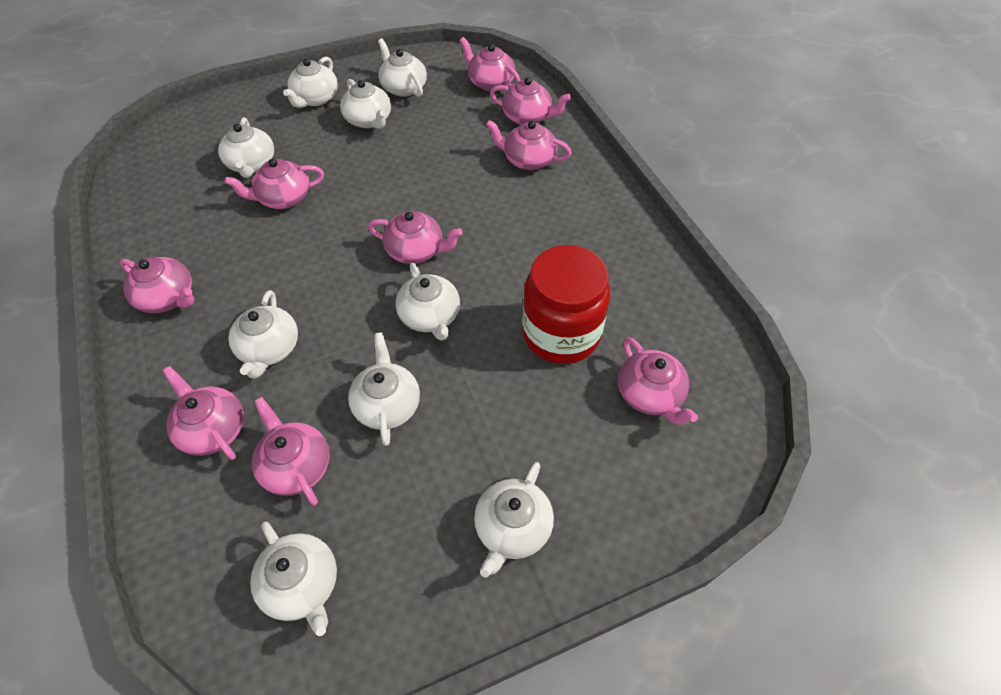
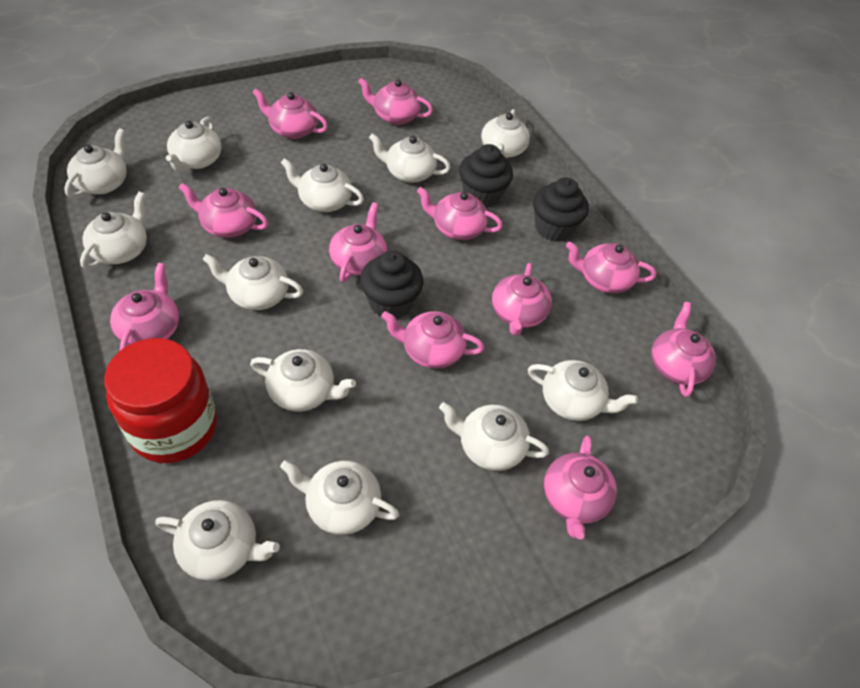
black cupcake: none = 0 -> [360,251,423,318] [459,144,513,208] [533,177,589,242] = 3
pink teapot: [119,257,194,313] [163,366,244,460] [225,159,324,209] [252,397,330,506] [368,211,462,264] [460,37,520,91] [486,120,572,170] [490,77,571,125] [618,337,698,425] = 9 -> [110,263,179,350] [178,183,268,238] [252,88,328,139] [329,202,387,282] [358,78,433,125] [381,311,484,369] [417,187,503,240] [492,263,552,336] [544,435,617,539] [566,242,656,294] [652,302,716,397] = 11
white teapot: [218,117,274,178] [228,290,298,378] [250,522,337,636] [283,57,338,108] [340,79,391,129] [348,332,420,446] [378,38,427,97] [396,263,460,340] [474,462,554,578] = 9 -> [64,128,127,198] [80,191,147,270] [155,500,280,581] [166,116,222,172] [202,254,303,310] [250,349,356,411] [280,460,399,535] [281,158,364,212] [369,133,451,183] [439,402,549,471] [481,109,530,158] [528,360,638,421] = 12

